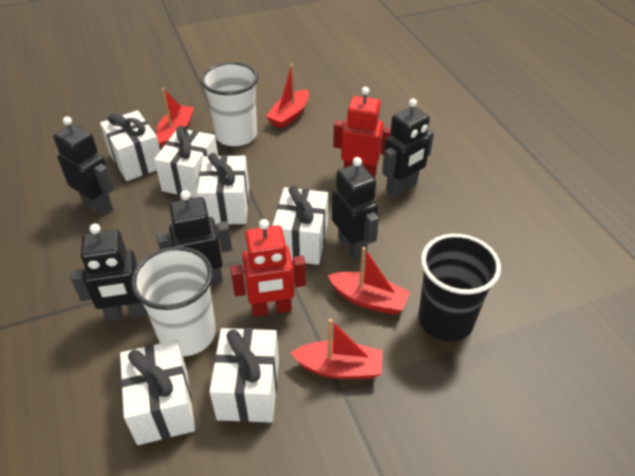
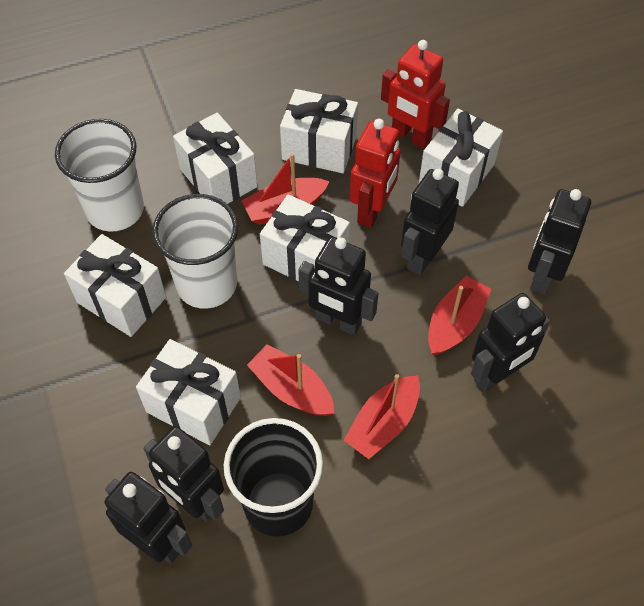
black robot: [53,116,114,216] [70,224,147,322] [157,190,232,284] [332,157,379,261] [382,98,434,197] = 5 -> [104,472,192,564] [144,426,224,522] [298,237,378,335] [401,169,459,275] [471,293,550,392] [528,189,591,295] = 6

